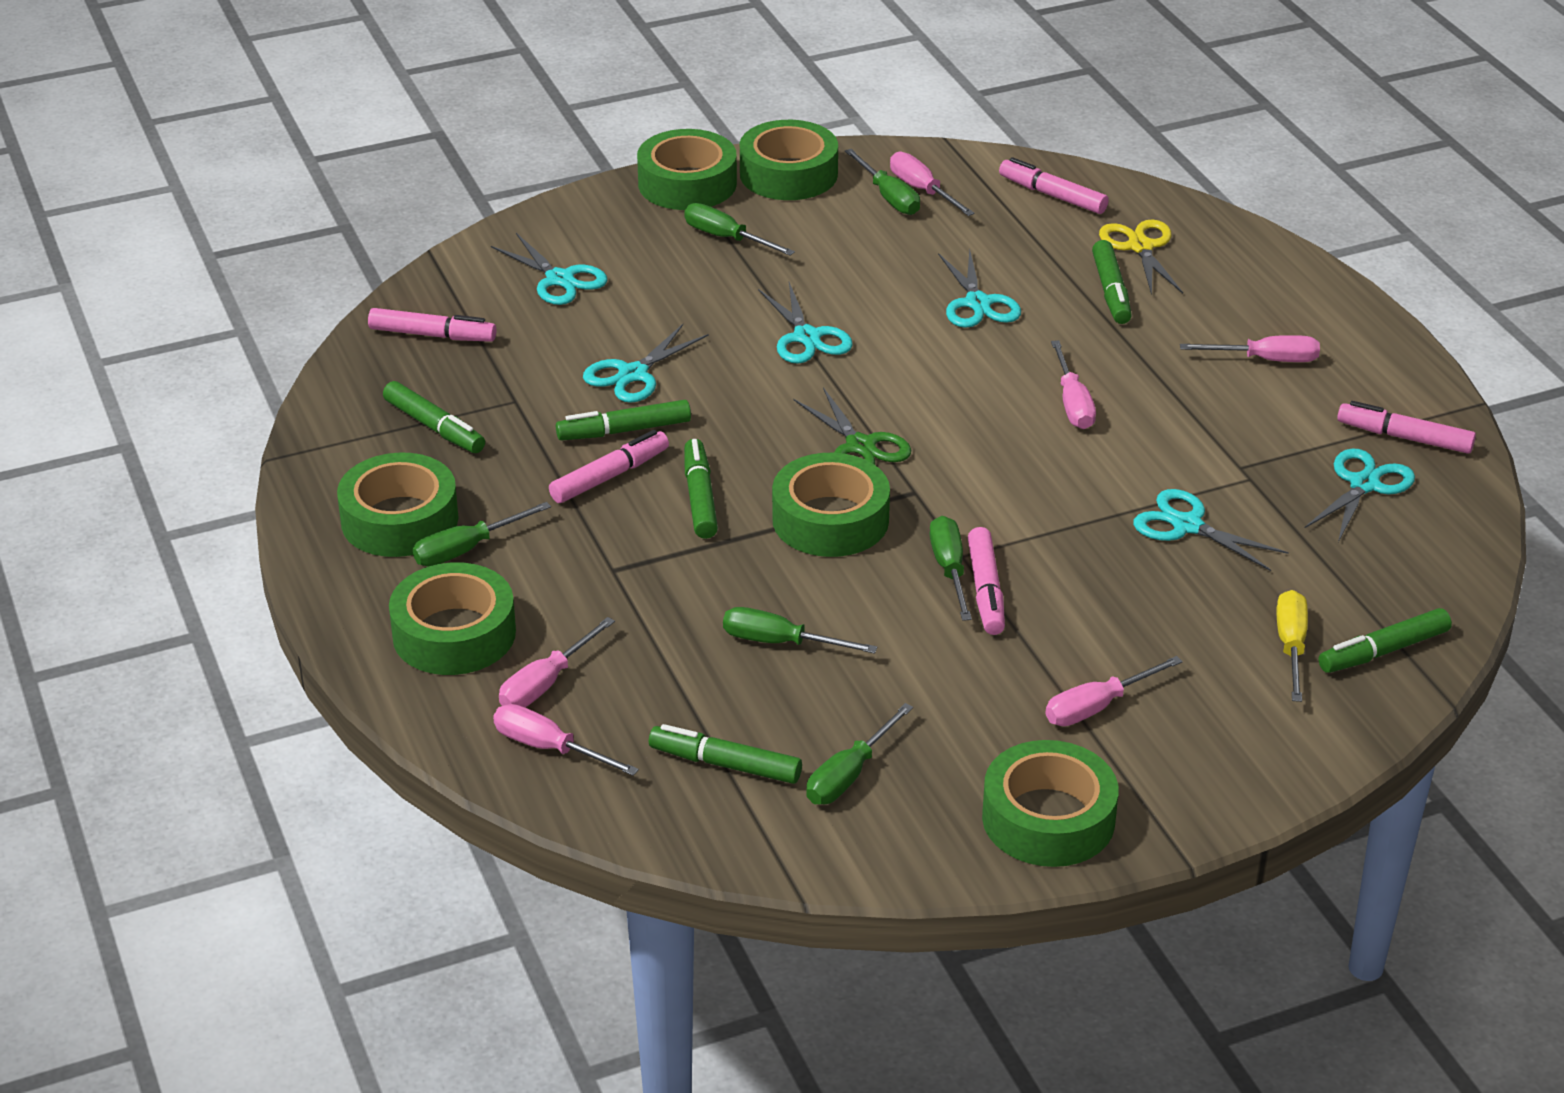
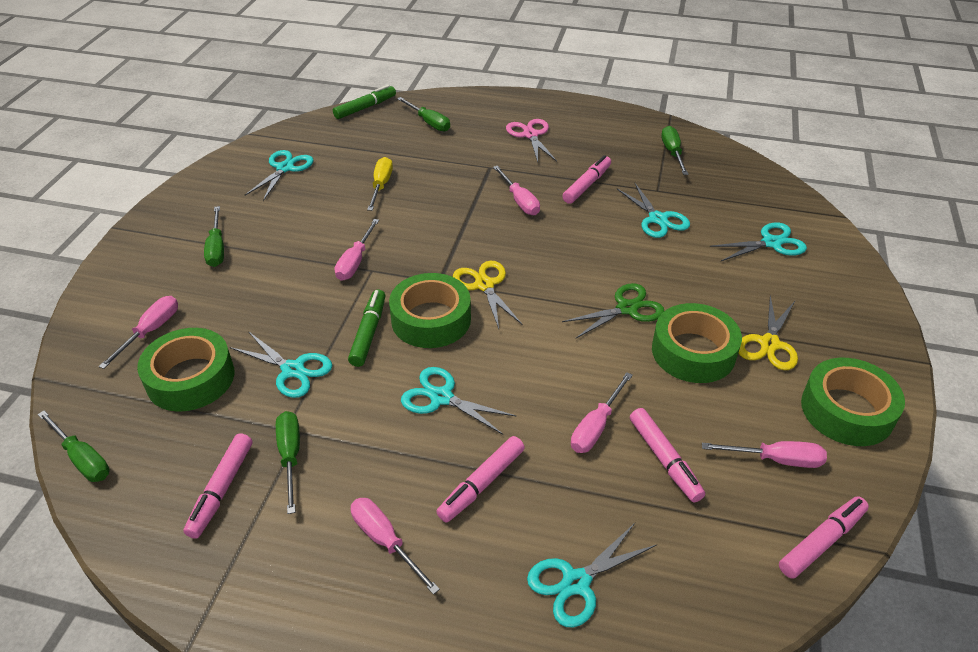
green marker: [383,381,485,453] [556,400,691,440] [649,724,802,784] [684,439,718,539] [1092,240,1132,324] [1318,608,1452,673] = 6 -> [333,85,396,119] [348,289,386,367] = 2
green screwdriver: [413,502,551,566] [684,203,795,256] [723,607,877,654] [806,703,913,804] [845,149,920,215] [930,516,972,621] = 6 -> [38,411,110,482] [204,206,224,267] [276,411,300,514] [397,97,450,132] [661,126,688,175] = 5
green tape: [337,453,459,557] [389,562,516,675] [637,129,737,210] [740,120,838,200] [772,453,890,557] [982,740,1118,867] = 6 -> [137,328,234,412] [389,273,471,348] [652,303,742,383] [801,358,905,446] = 4
pink scissors: none = 0 -> [506,119,557,162] = 1
yellow scissors: [1099,220,1183,295] = 1 -> [453,261,522,329] [739,295,798,370] = 2

